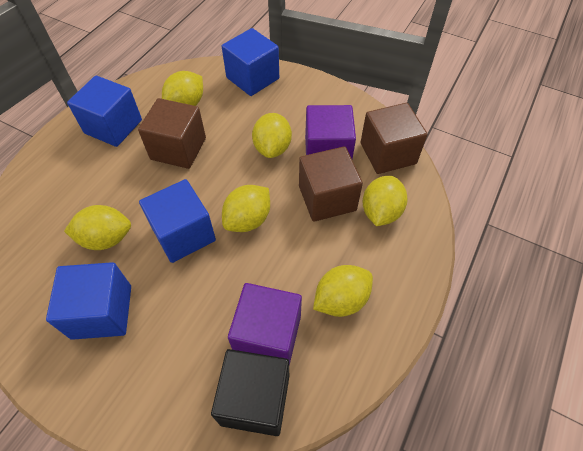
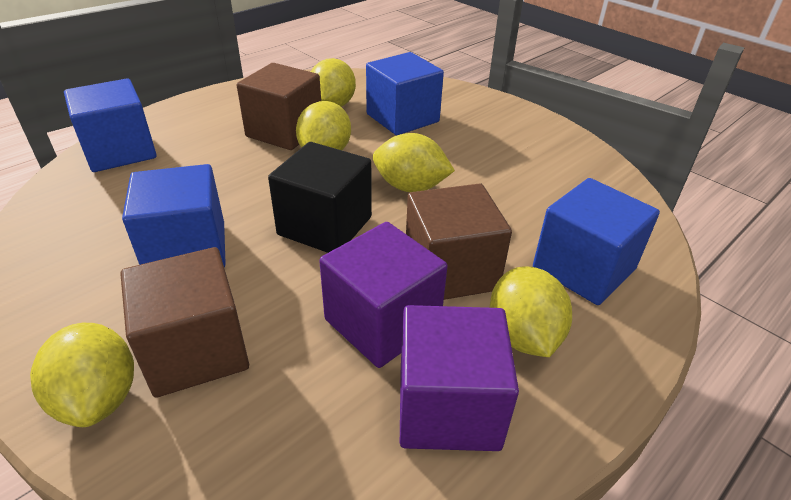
yellow lemon: [64,205,131,250] [162,71,203,106] [222,185,270,232] [252,113,292,158] [313,265,373,317] [363,176,407,226] = 6 -> [30,323,134,427] [296,101,351,150] [311,58,356,107] [373,133,455,192] [490,266,572,357] = 5

